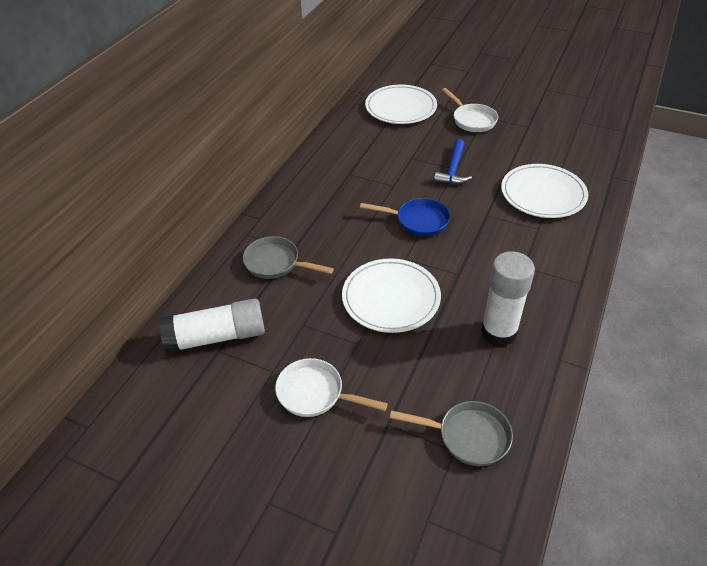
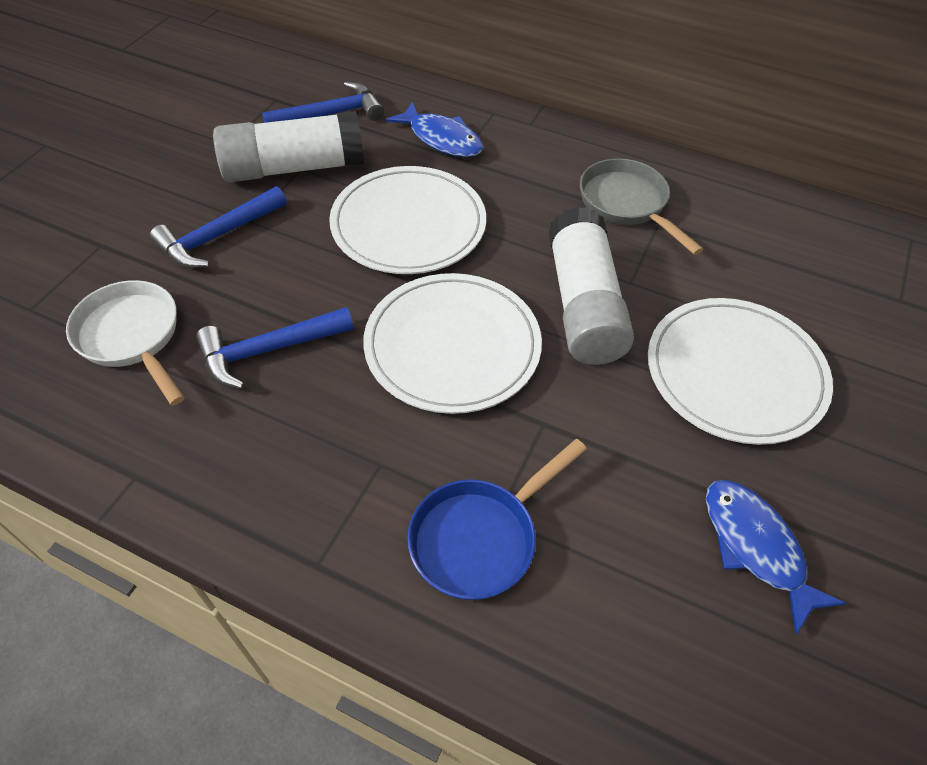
blue fish: none = 0 -> [385,101,483,157] [706,480,847,634] = 2
blue hammer: [434,139,472,185] = 1 -> [150,186,287,268] [196,307,354,389] [262,82,384,123] = 3
grey pan: [243,236,334,279] [390,401,513,466] = 2 -> [580,158,704,255] = 1
white pan: [275,358,388,417] [442,88,498,132] = 2 -> [66,280,185,406] = 1

